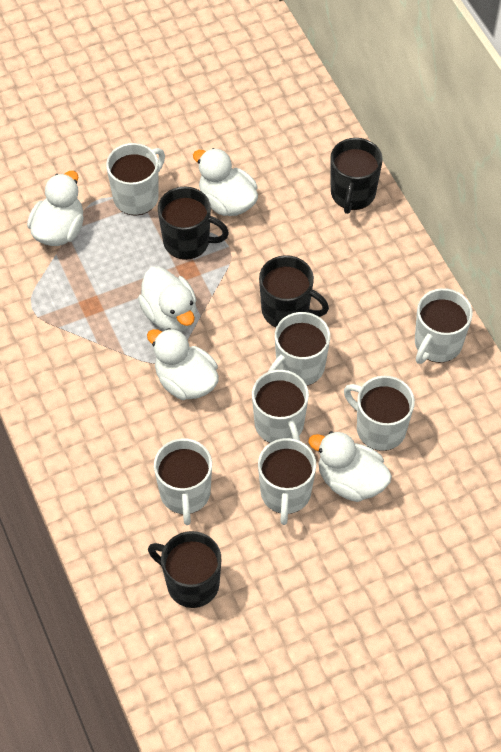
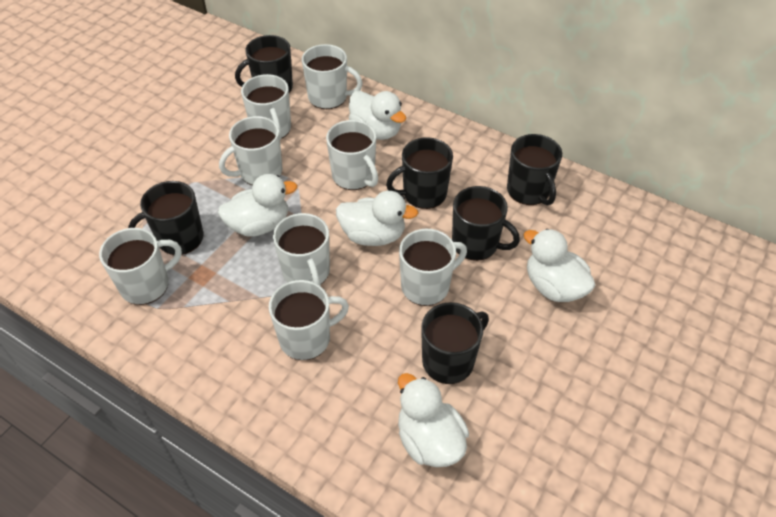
black mug: [148,531,221,608] [158,186,229,260] [259,255,329,327] [330,138,383,214] = 4 -> [128,181,204,255] [235,35,293,93] [386,137,453,209] [421,302,489,384] [452,186,520,261] [507,134,562,206] = 6
white mug: [106,143,165,216] [154,438,212,525] [252,370,309,443] [258,438,316,525] [268,312,330,386] [344,376,415,451] [415,288,473,364] = 7 -> [99,228,182,305] [219,116,282,185] [241,74,291,140] [269,280,349,360] [273,213,330,286] [302,44,363,109] [326,120,378,190] [399,229,467,306] = 8

